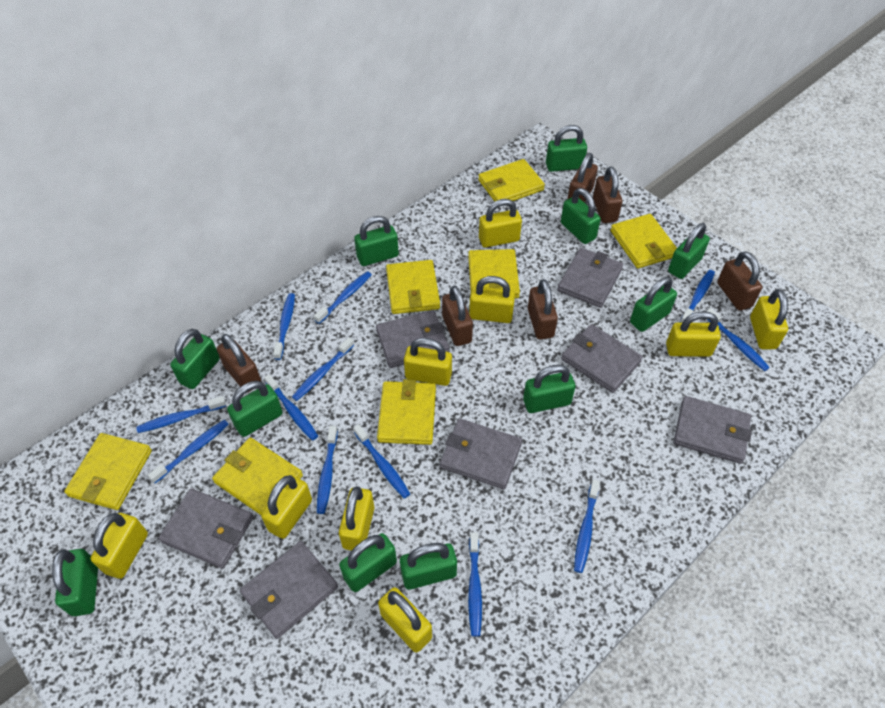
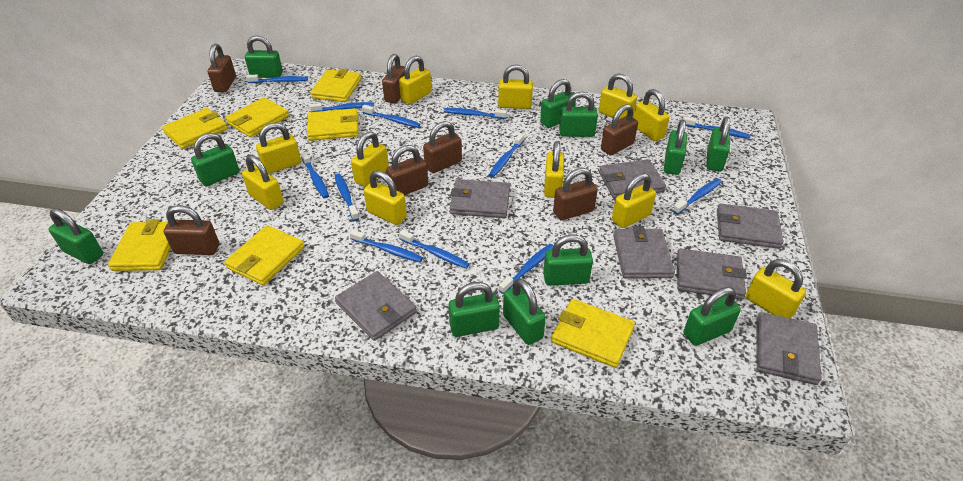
brown padlock: [217,334,261,392] [442,286,473,346] [528,279,558,340] [567,153,598,203] [593,166,622,223] [717,251,762,311] = 6 -> [164,205,219,255] [208,44,236,92] [382,54,405,104] [386,145,428,195] [423,121,462,173] [553,168,598,220] [601,104,638,156] = 7
yellow padlock: [90,513,148,579] [261,475,312,539] [339,486,374,551] [378,587,432,652] [404,338,452,386] [469,276,515,323] [479,199,522,248] [666,311,721,357] [750,289,788,349] = 9 -> [242,155,283,210] [256,123,301,174] [351,132,389,187] [364,170,407,225] [399,56,432,104] [498,65,533,109] [544,141,564,198] [599,73,637,119] [612,173,656,228] [633,89,670,141] [746,259,806,318] = 11

